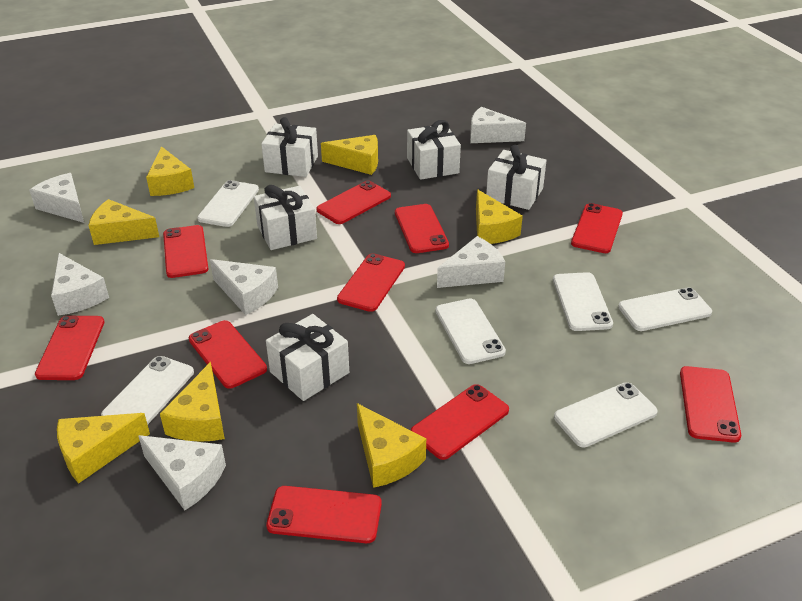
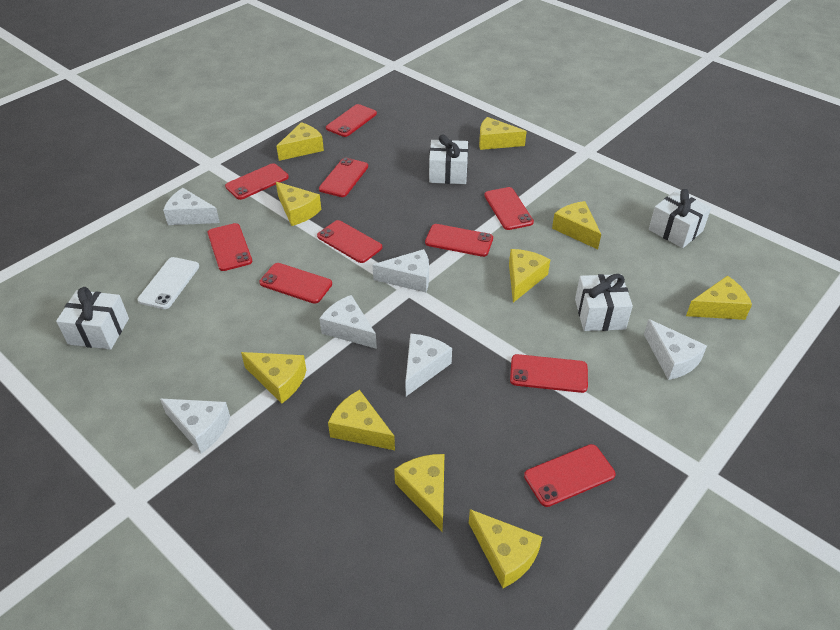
white gift: [254,185,317,250] [261,117,318,177] [266,314,349,401] [407,120,461,180] [486,145,547,210] = 5 -> [56,287,129,350] [429,134,468,184] [575,274,633,331] [649,189,711,248] = 4
white phone: [101,356,194,424] [197,180,259,227] [435,298,506,364] [553,272,613,331] [554,382,658,447] [618,287,712,331] = 6 -> [138,257,199,309] = 1
yellow cheese: [57,413,150,483] [88,199,159,245] [146,146,194,196] [160,362,225,442] [321,135,378,175] [357,403,426,488] [476,189,523,244] = 7 -> [241,352,306,404] [276,182,321,226] [277,122,324,161] [328,390,395,450] [394,454,444,532] [469,509,542,588] [479,117,527,150] [509,249,550,303] [552,201,601,249] [686,275,752,320] = 10

